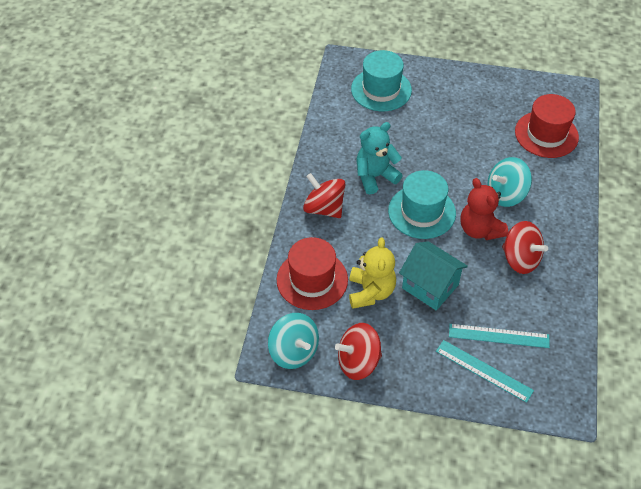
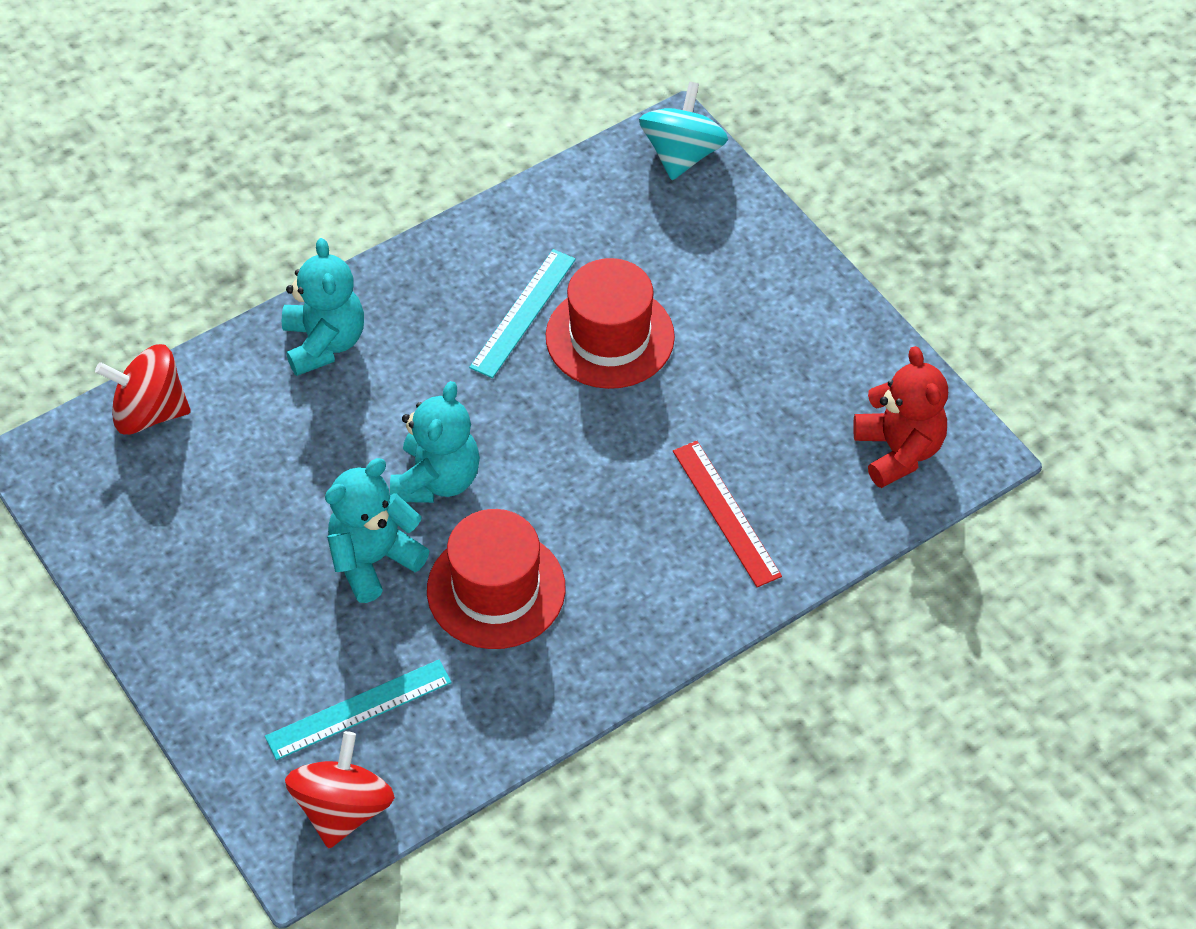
red ruler: none = 0 -> [673,441,782,587] = 1
red spinning top: [303,173,346,218] [335,323,382,380] [502,221,548,274] = 3 -> [95,344,191,435] [285,731,395,848] = 2
turquoise hat: [351,50,412,111] [388,170,456,239] = 2 -> none = 0
turquoise house: [399,241,468,310] = 1 -> none = 0
turquoise spinning top: [268,313,319,369] [487,157,532,207] = 2 -> [639,82,728,180] = 1
turquoise teddy bear: [357,122,403,195] = 1 -> [282,238,364,376] [325,458,429,603] [390,381,480,503] = 3
yellow teddy bear: [349,237,396,309] = 1 -> none = 0

